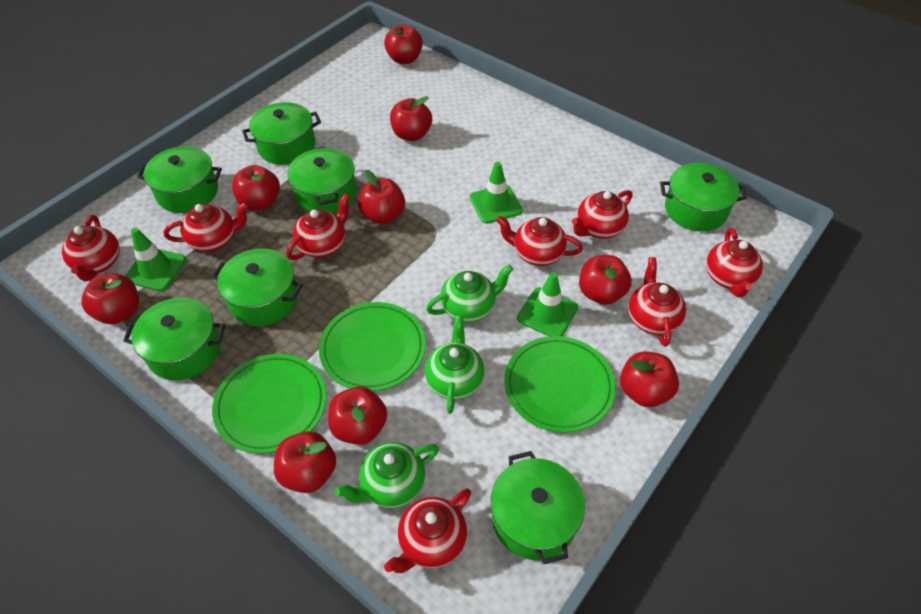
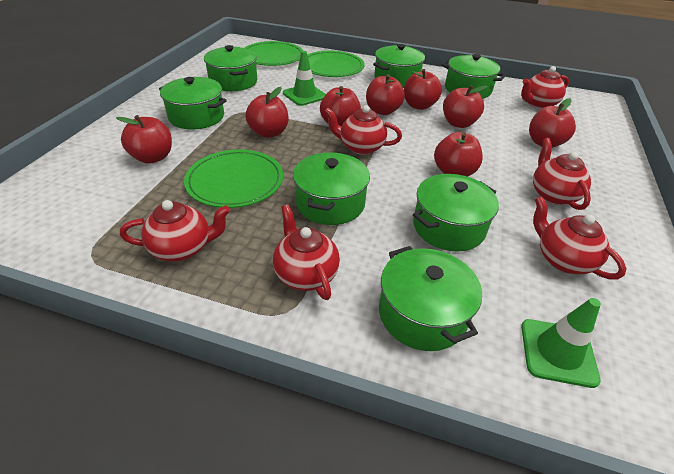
green teapot: [335,442,439,508] [425,316,484,414] [426,265,513,322] = 3 -> none = 0
green traffic cone: [125,228,186,291] [470,162,523,224] [517,272,578,336] = 3 -> [283,51,326,106] [521,298,601,388] = 2
red apple: [82,274,139,324] [232,165,280,210] [274,431,336,493] [328,387,387,445] [358,170,405,224] [384,24,423,64] [390,96,432,141] [579,255,632,305] [620,352,679,407] = 9 -> [116,115,172,164] [245,87,289,138] [320,86,361,127] [366,74,405,115] [404,69,442,110] [434,132,483,177] [443,85,487,128] [529,98,576,148] = 8
red teapot: [62,215,120,282] [164,202,249,252] [286,193,350,260] [384,488,471,573] [496,216,583,266] [572,190,633,239] [628,257,686,347] [706,228,763,297] = 8 -> [120,200,230,261] [273,204,340,300] [324,105,402,155] [521,66,569,109] [533,138,591,210] [533,196,627,279] = 6

